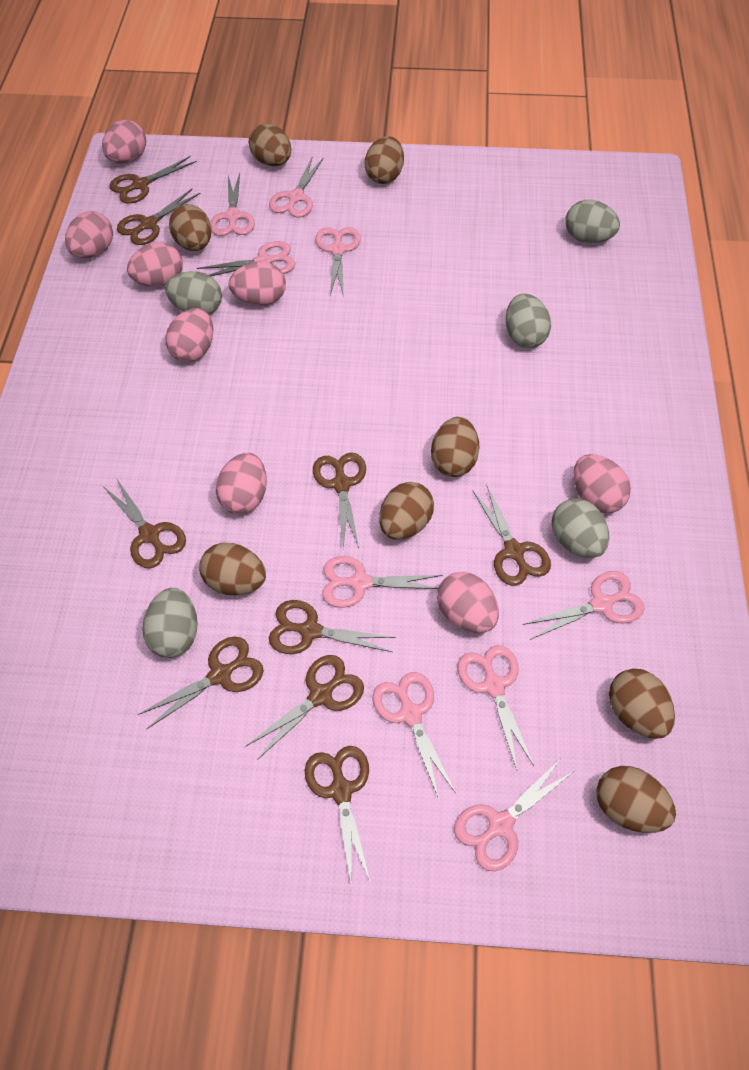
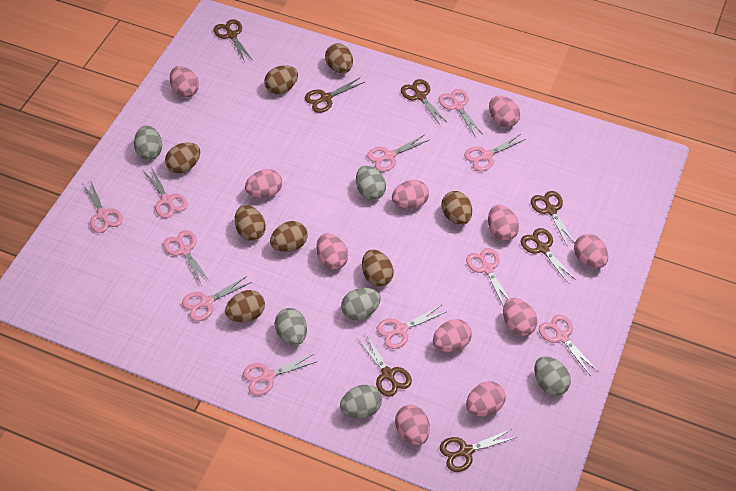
brown scissors: [103,478,186,569] [109,156,197,204] [117,189,200,245] [138,637,264,730] [246,655,364,760] [269,600,396,654] [305,746,370,887] [313,453,366,549] [473,486,551,586] = 9 -> [214,19,252,62] [305,78,365,113] [357,334,412,397] [401,79,448,125] [440,429,517,472] [521,228,576,284] [531,191,575,247] = 7
grey egg: [142,588,198,658] [165,271,222,314] [506,293,551,348] [551,498,609,558] [565,200,620,243] = 5 -> [134,125,162,160] [275,308,307,346] [340,385,382,418] [341,288,381,320] [356,166,386,200] [534,356,571,396] = 6
pink egg: [65,211,113,258] [102,120,146,164] [127,242,183,287] [166,308,213,362] [216,453,267,514] [228,262,286,306] [437,572,499,633] [574,454,631,513] = 8 -> [170,66,199,97] [245,169,282,198] [316,233,348,270] [392,180,429,209] [395,405,430,446] [433,319,472,352] [466,382,505,417] [488,205,519,241] [489,96,520,128] [503,298,537,336] [574,234,608,268] = 11
pink scissors: [197,241,295,276] [210,173,255,236] [269,158,323,218] [315,227,361,295] [322,556,443,608] [373,672,456,799] [454,757,574,871] [457,645,534,770] [523,571,645,640] = 9 -> [83,180,123,233] [143,167,188,218] [163,230,211,286] [182,276,252,321] [243,354,318,395] [367,135,429,172] [376,305,446,349] [439,89,482,136] [464,135,526,171] [466,248,509,307] [539,314,597,375] = 11

